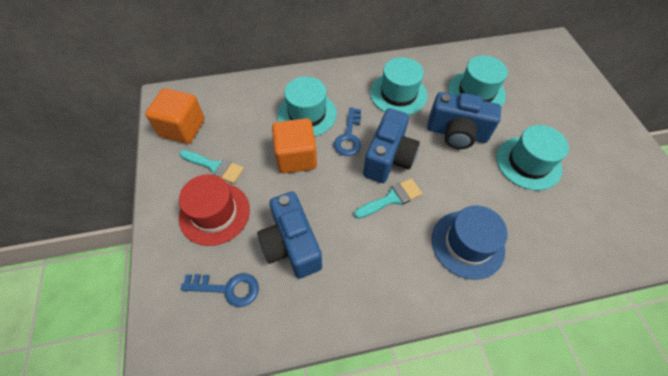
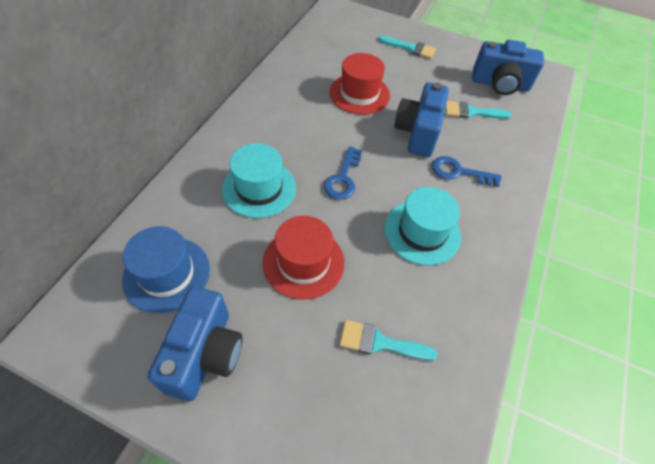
orange cube: [145,88,205,144] [272,118,317,174] = 2 -> none = 0
red hat: [179,174,250,246] = 1 -> [263,216,345,300] [329,53,390,115] = 2
turquoise brush: [179,150,244,184] [354,178,422,219] = 2 -> [339,320,437,361] [378,35,436,59] [445,101,511,119] = 3
turquoise hat: [277,77,337,137] [370,57,427,115] [448,55,508,107] [496,125,569,190] = 4 -> [222,143,296,218] [384,187,461,266] = 2

